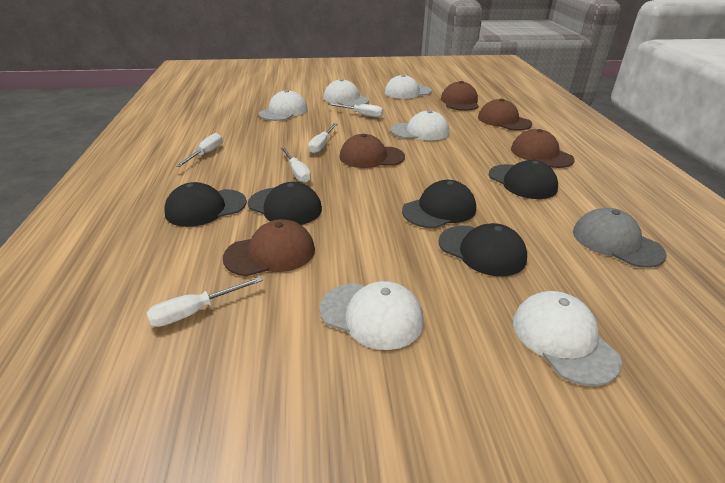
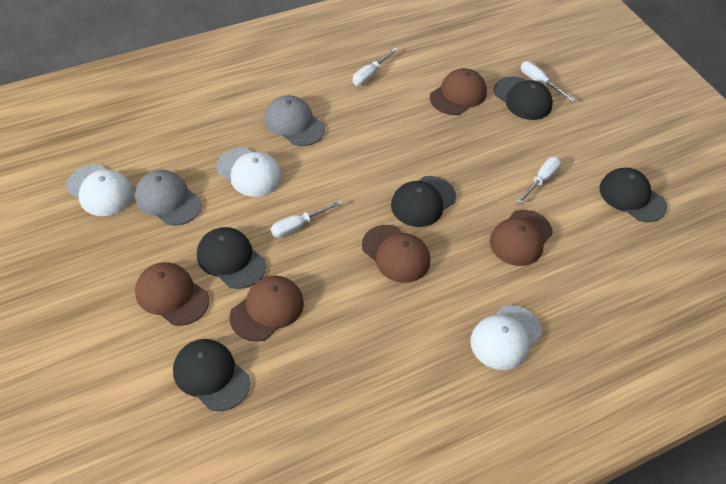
grey cap: [573,208,667,268] = 1 -> [135,170,202,226] [264,95,325,146] = 2
white cap: [259,90,308,121] [319,281,424,350] [324,79,369,107] [385,74,432,99] [391,110,449,140] [513,291,622,386] = 6 -> [66,164,134,216] [216,148,282,197] [470,305,542,370] = 3
white screwdriver: [147,277,263,327] [176,133,223,167] [281,147,311,183] [308,123,337,153] [328,103,383,117] = 5 -> [271,200,343,238] [352,48,398,86] [517,157,561,204] [521,61,575,102] = 4

